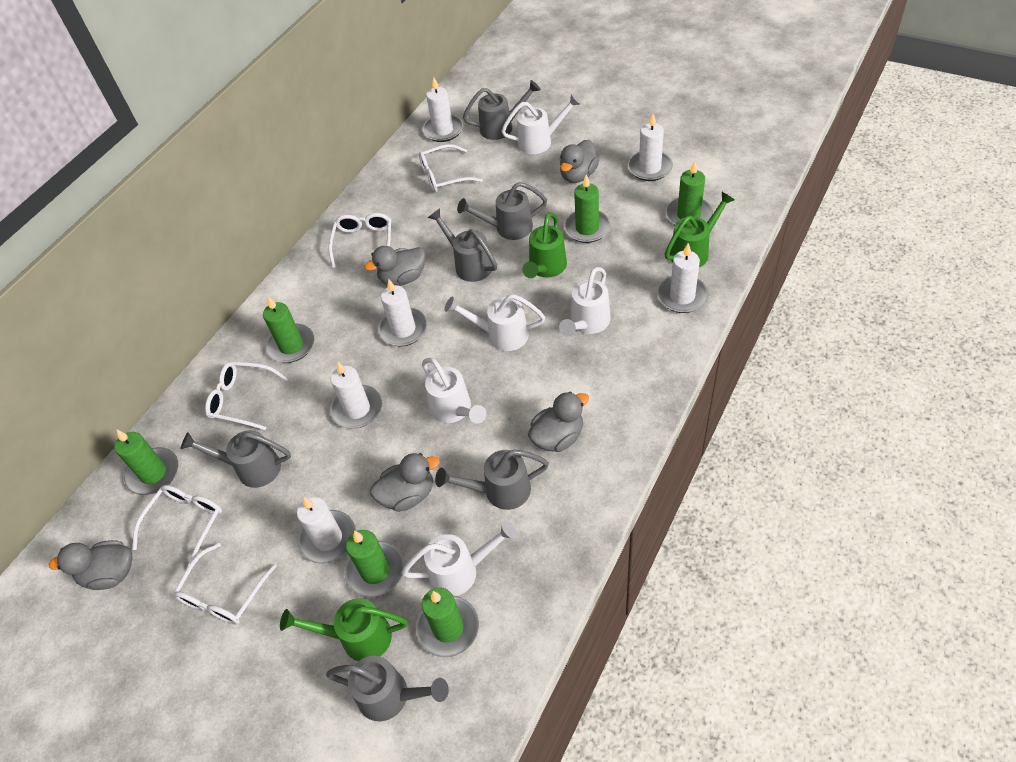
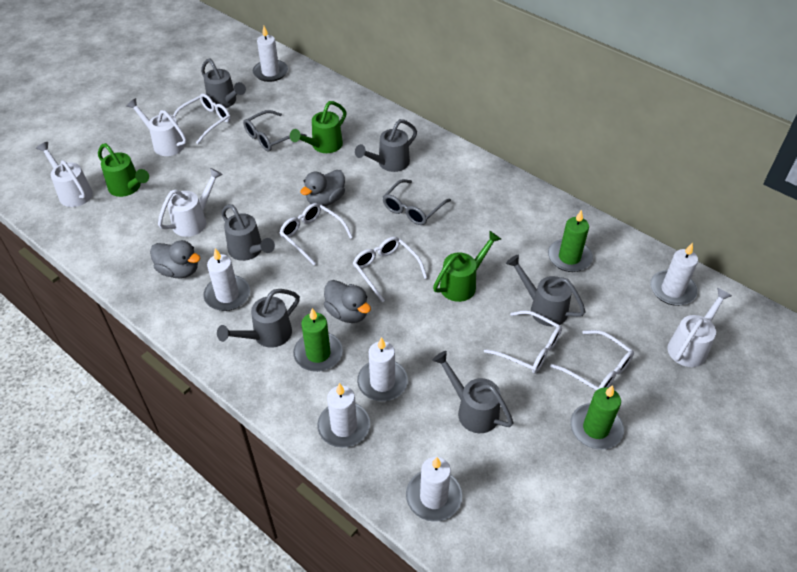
green candle: [115,429,178,495] [263,296,315,363] [344,530,404,597] [416,588,479,657] [564,175,611,243] [665,161,713,225] = 6 -> [293,308,343,372] [548,210,593,272] [570,385,624,450] = 3
grey duck: [49,540,133,590] [365,246,426,286] [370,453,440,512] [528,392,589,452] [560,140,599,183] = 5 -> [150,240,200,278] [300,170,345,206] [324,280,371,323] = 3
grey glasses: none = 0 -> [243,110,307,152] [383,179,451,225] = 2
white watering can: [402,521,517,596] [422,358,486,424] [444,294,545,351] [501,94,581,154] [559,267,611,337] = 5 -> [36,142,93,207] [126,98,187,156] [158,168,223,237] [667,288,732,367] = 4

